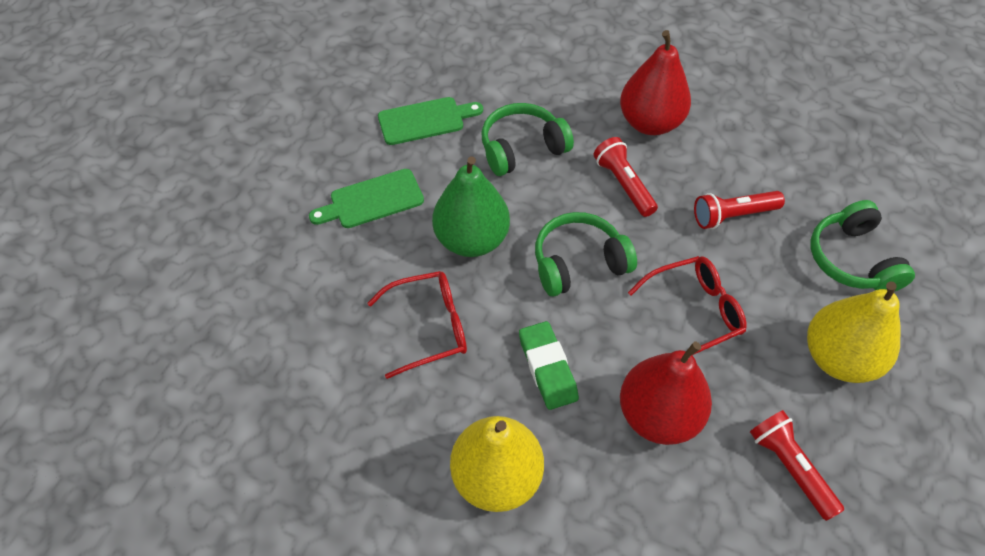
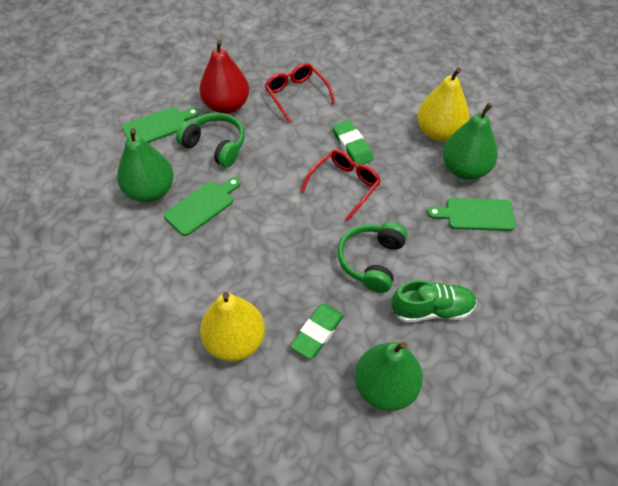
green cutting board: [309,169,424,228] [378,97,483,145] = 2 -> [122,107,200,143] [164,177,240,236] [427,198,515,231] = 3
green eraser: [519,321,579,410] = 1 -> [290,304,344,359] [332,120,373,165] = 2
green headphones: [481,103,574,176] [535,212,637,296] [810,200,915,291] = 3 -> [176,113,245,167] [338,222,407,293] = 2
green pear: [432,157,510,257] = 1 -> [117,128,173,202] [355,342,423,411] [443,103,498,180] = 3
green shoe: none = 0 -> [391,280,477,323] = 1
red flashlight: [594,137,658,217] [694,191,785,229] [750,410,844,521] = 3 -> none = 0
red pear: [620,30,691,135] [620,342,712,445] = 2 -> [199,40,249,114] = 1

